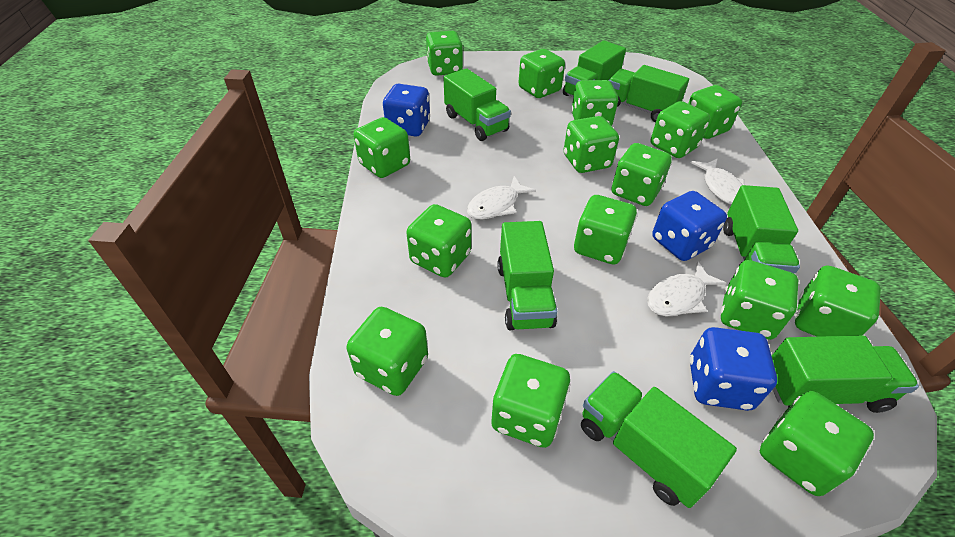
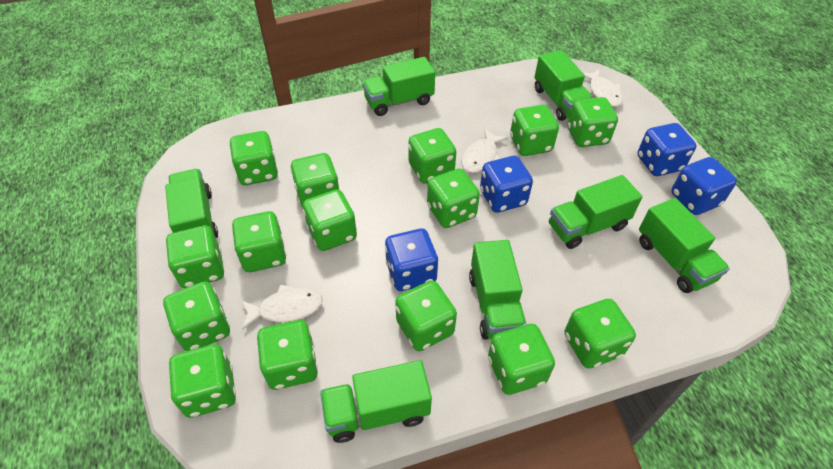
blue dice: [383,84,430,137] [652,191,727,261] [690,327,777,411] = 3 -> [385,229,438,291] [480,156,533,213] [637,123,696,176] [671,157,737,215] = 4

